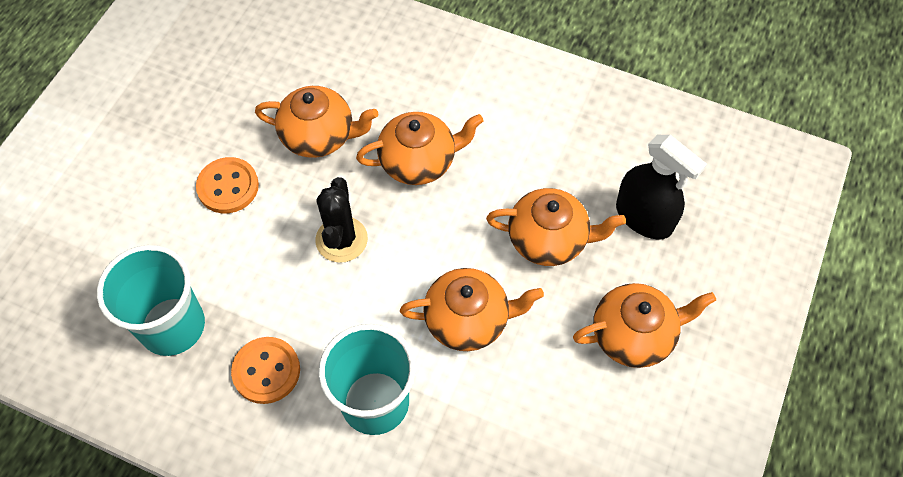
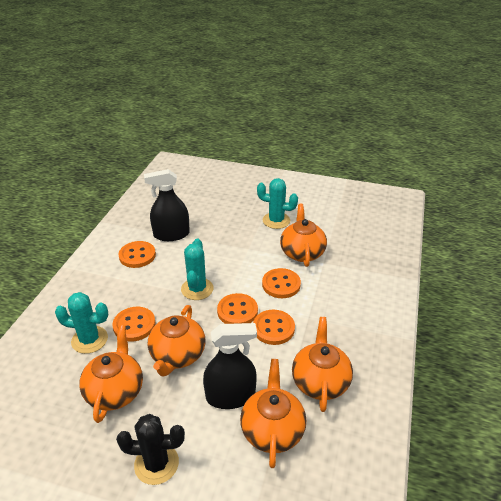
black spray bottle: [616,135,707,240] = 1 -> [144,169,190,241] [203,323,257,409] = 2
orange button: [196,157,259,213] [231,337,300,404] = 2 -> [112,307,156,342] [118,241,156,268] [217,293,258,324] [253,310,295,345] [262,268,301,298] = 5
turquoise cactus: none = 0 -> [55,292,108,354] [181,239,213,300] [257,178,298,229] = 3
turquoise cup: [97,245,205,356] [319,324,416,435] = 2 -> none = 0

